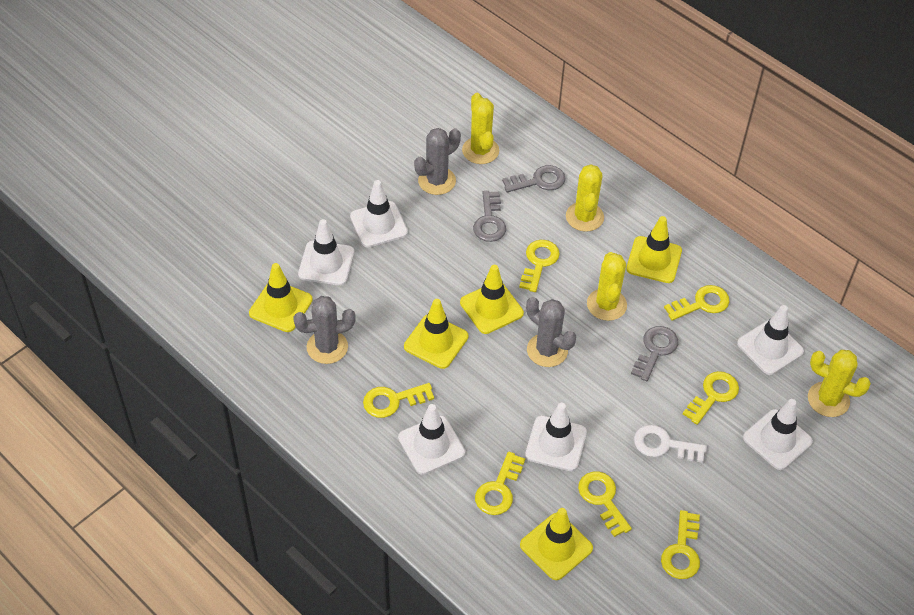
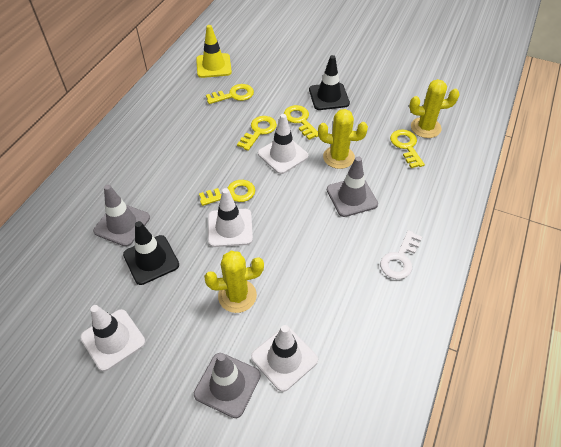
black traffic cone: none = 0 -> [123,221,179,285] [309,55,350,110] = 2
grey cactus: [293,296,356,364] [414,128,461,195] [526,297,576,367] = 3 -> none = 0
grey key: [473,191,506,242] [502,165,565,192] [631,326,678,381] = 3 -> none = 0
grey traffic cone: none = 0 -> [93,185,150,247] [194,353,261,418] [327,157,378,217] = 3
white traffic cone: [298,219,354,285] [350,180,408,247] [398,404,465,475] [525,403,587,471] [737,305,804,375] [743,399,813,470] = 6 -> [80,305,145,371] [208,188,253,247] [251,325,318,392] [258,114,309,174] = 4
yellow cactus: [462,93,499,164] [566,164,604,232] [587,252,627,321] [808,350,871,417] = 4 -> [204,251,264,313] [318,109,368,169] [409,79,460,138] = 3
yellow key: [363,383,434,418] [475,452,525,515] [519,240,560,292] [578,471,632,537] [661,510,700,579] [664,285,729,321] [683,371,739,425] = 7 -> [199,180,255,206] [206,84,254,104] [237,116,277,151] [284,105,318,140] [390,129,425,168] = 5
yellow traffic cone: [249,263,313,332] [404,299,468,369] [460,265,524,334] [520,508,593,580] [626,216,682,283] = 5 -> [196,25,232,78] = 1

